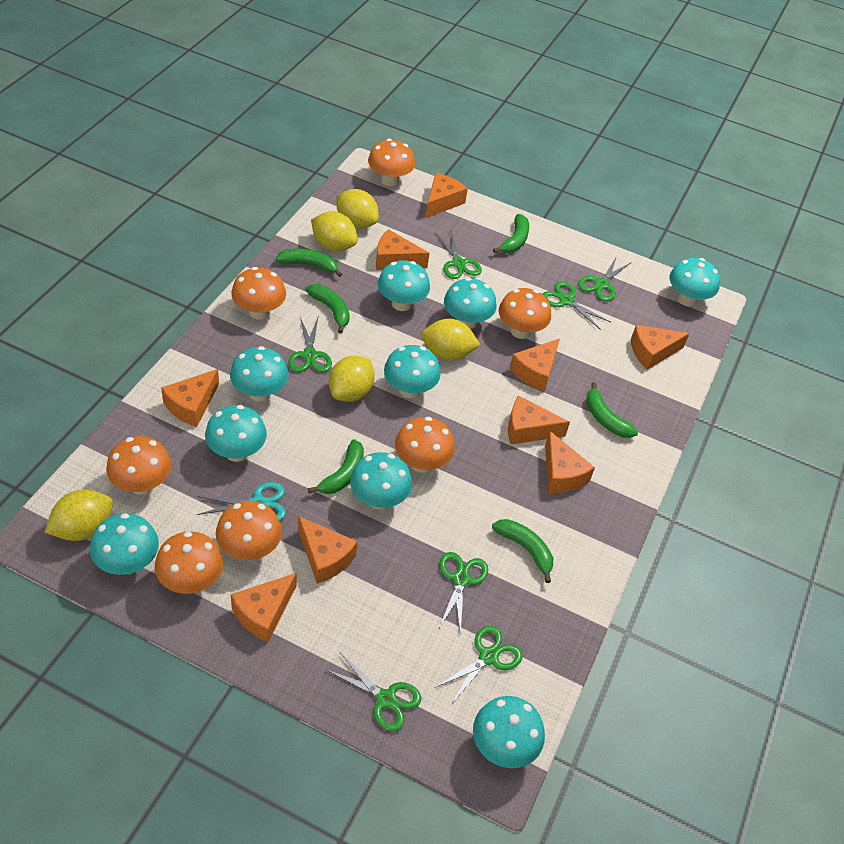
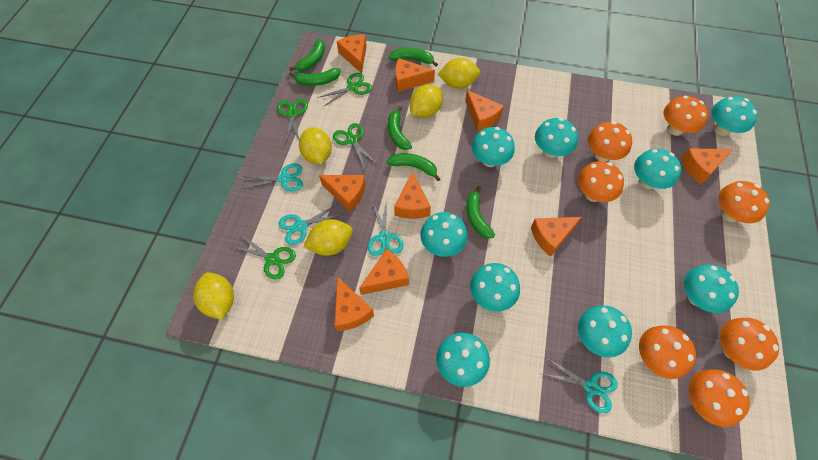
green scissors: [289,317,332,372] [325,653,422,731] [435,231,482,279] [436,626,522,703] [439,552,488,635] [543,281,611,330] [578,256,632,302] = 7 -> [231,235,296,280] [277,99,308,142] [317,73,372,107] [333,123,378,169] = 4
turquoise scissors: [197,482,286,521] = 1 -> [243,163,303,192] [279,204,342,245] [368,200,403,256] [543,358,618,413] = 4

